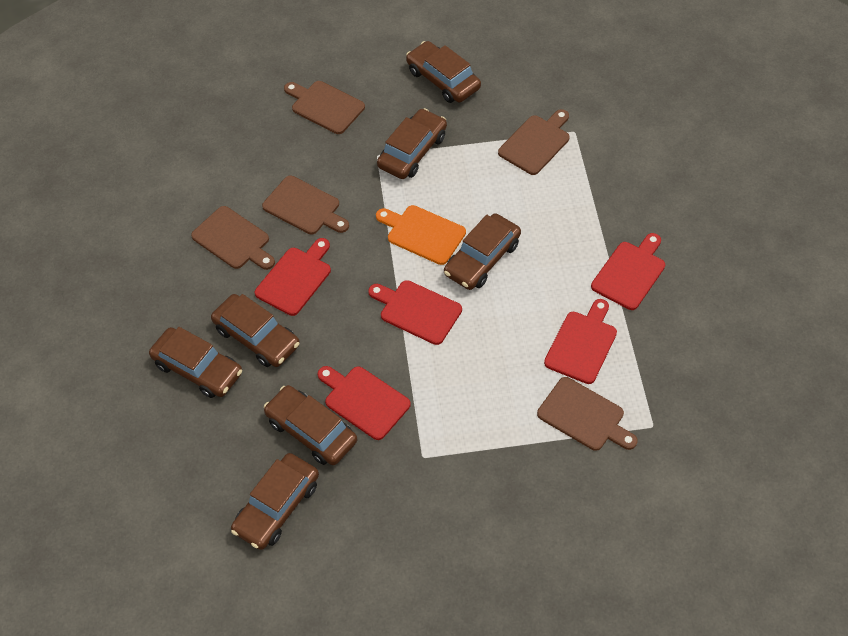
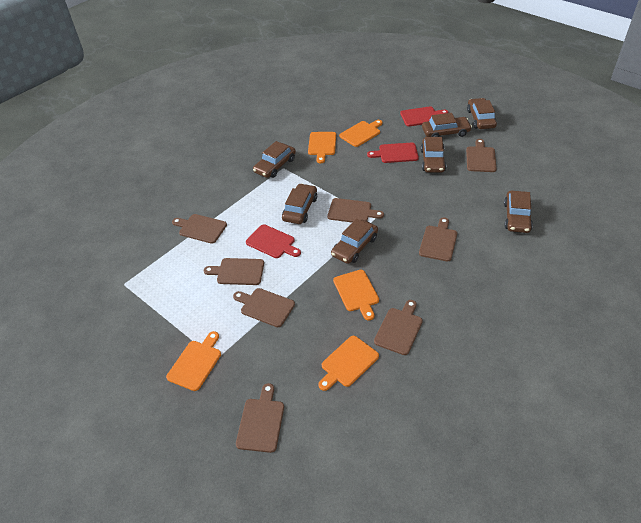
brown cutting board: [191,206,275,270] [262,176,349,234] [284,81,365,134] [498,109,570,175] [537,377,638,451] = 5 -> [172,214,227,244] [204,258,264,285] [233,288,295,327] [236,383,284,453] [327,198,384,223] [374,300,423,355] [419,217,457,261] [466,139,497,172] = 8
orange cutting board: [376,205,466,265] = 1 -> [166,331,221,391] [308,132,336,163] [318,336,379,391] [333,270,379,321] [339,120,383,147] = 5
red cutting board: [255,238,331,316] [317,366,411,440] [368,280,462,345] [544,299,617,384] [591,233,665,310] = 5 -> [246,224,301,258] [367,143,419,163] [400,106,448,126] = 3

